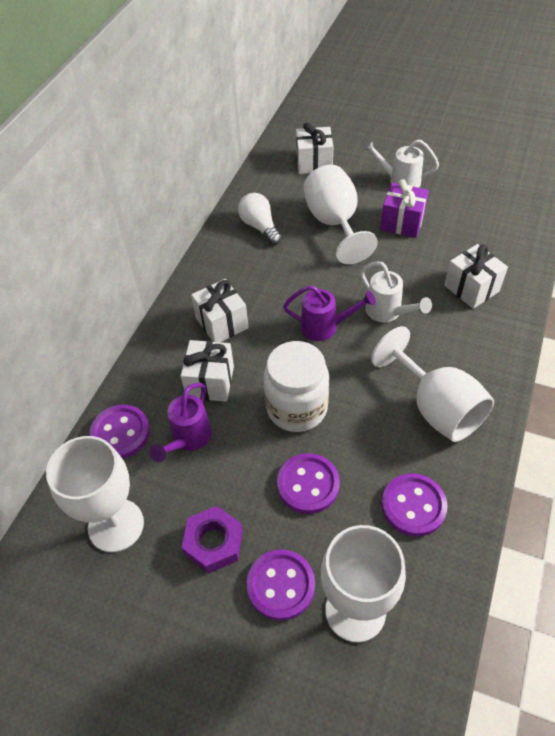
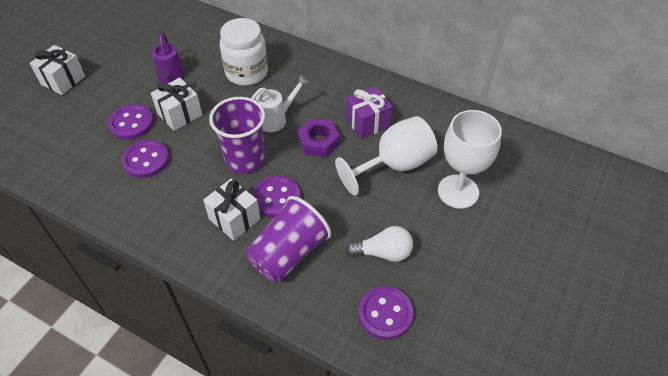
purple cup: none = 0 -> [209,97,265,174] [245,196,331,282] = 2
purple watering can: [149,383,212,462] [283,285,376,341] = 2 -> [152,33,185,84] = 1
white gift: [181,340,234,402] [191,279,249,342] [296,122,334,174] [444,244,508,309] = 4 -> [30,45,85,95] [151,77,202,131] [203,179,261,241] = 3
white goblet: [46,436,144,552] [303,165,378,264] [321,525,406,643] [371,326,494,442] = 4 -> [335,116,438,196] [438,110,502,209] = 2
white watering can: [360,261,432,322] [363,139,439,188] = 2 -> [251,75,309,132] = 1

